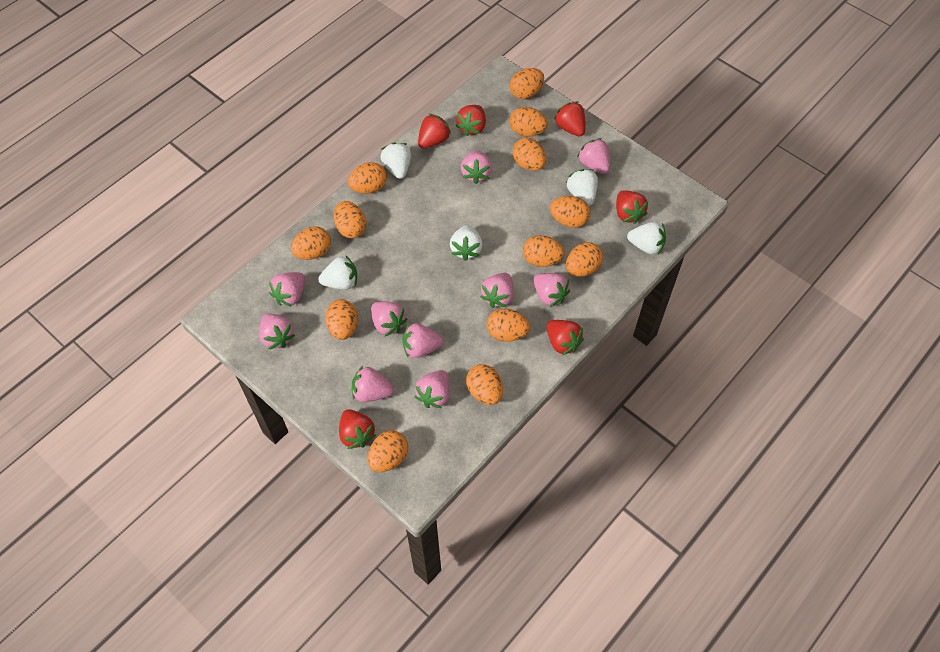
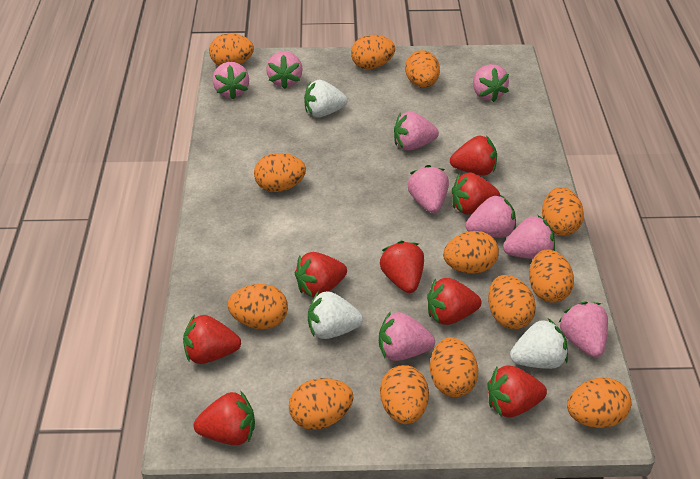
pink strawberry: [259,314,295,349] [269,272,305,307] [352,366,394,402] [371,301,407,336] [402,323,443,358] [414,370,450,408] [461,150,492,184] [480,273,514,308] [533,273,570,307] [577,138,610,174] = 10 -> [213,62,249,100] [266,51,303,89] [379,311,435,361] [394,111,439,151] [408,165,449,213] [465,195,516,238] [473,64,509,102] [503,215,555,259] [558,301,608,357] = 9
red strawberry: [339,409,376,449] [418,114,451,148] [456,105,486,136] [547,320,584,355] [554,102,586,137] [616,190,648,224] = 6 -> [183,315,241,364] [194,392,255,445] [295,252,347,297] [380,241,424,293] [427,278,481,325] [450,135,497,175] [452,172,500,214] [487,365,547,417] = 8
white strawberry: [318,255,357,290] [380,142,411,179] [450,225,483,261] [566,169,598,206] [627,222,666,255] = 5 -> [304,80,348,118] [308,291,363,339] [510,319,568,369] = 3

